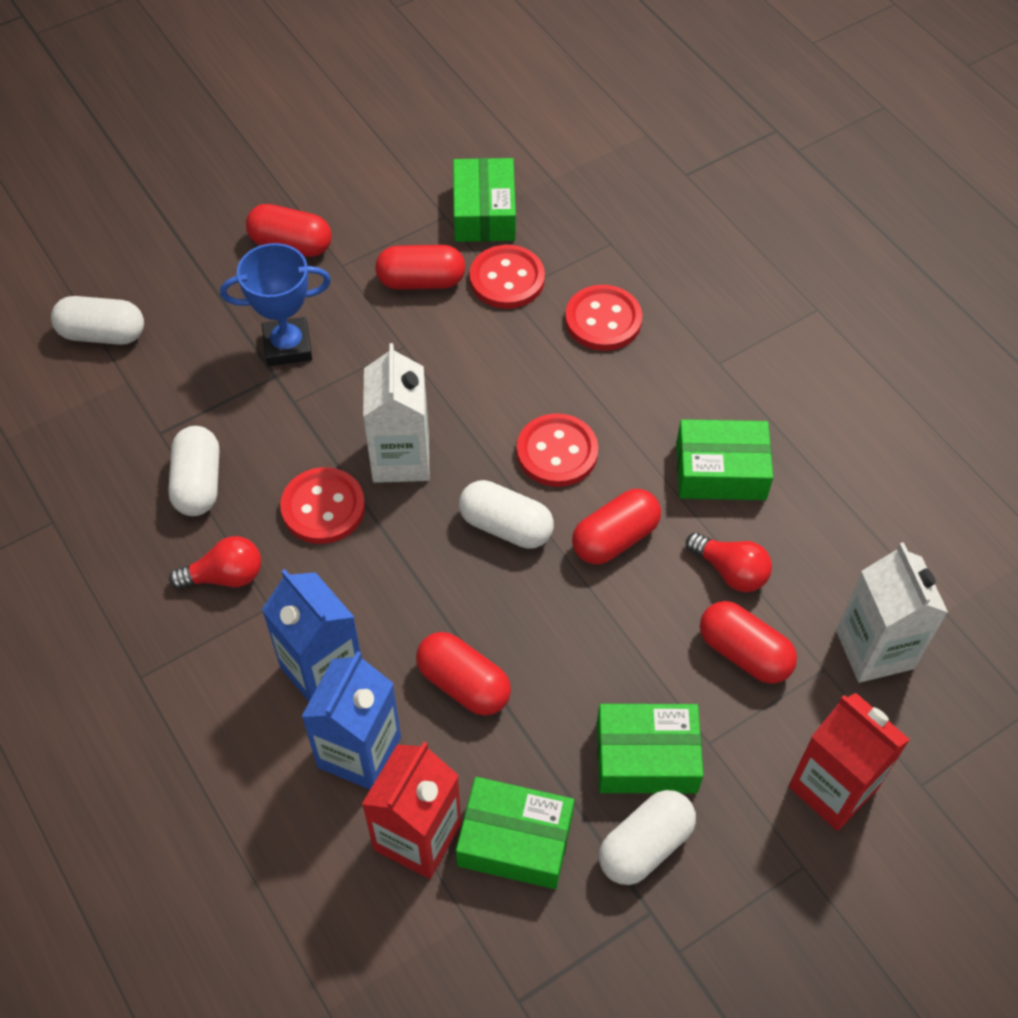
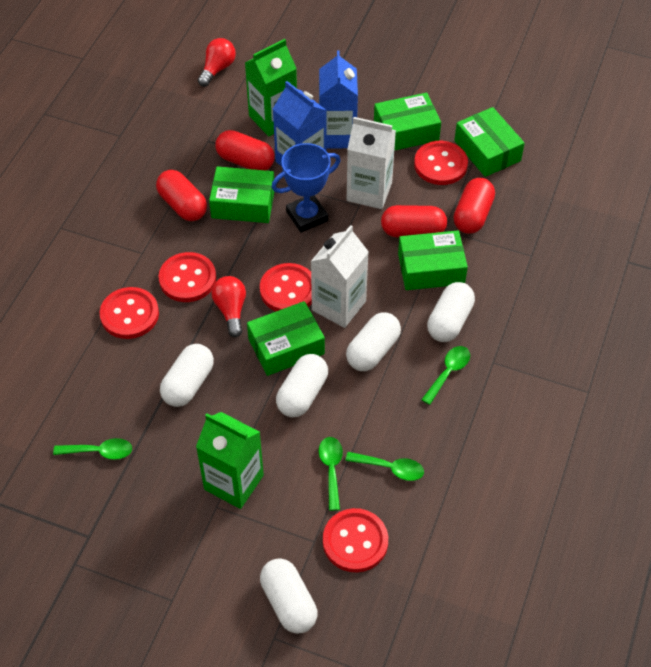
green box: [453,158,516,242] [456,777,574,889] [597,704,704,793] [676,419,773,500] = 4 -> [209,166,274,223] [247,301,325,376] [374,93,441,151] [398,230,468,290] [454,107,525,177] = 5
green carton: none = 0 -> [196,412,264,509] [245,39,297,137] = 2
green spoon: none = 0 -> [53,438,132,460] [319,437,343,511] [345,452,424,481] [421,346,470,405] = 4
red button: [280,467,365,544] [470,245,545,309] [517,413,598,487] [565,285,642,351] = 4 -> [100,287,159,339] [158,252,216,302] [260,263,312,311] [323,508,388,572] [414,141,468,185] = 5
red capsule: [246,204,332,257] [375,245,465,290] [416,632,511,716] [572,489,661,565] [700,601,797,684] = 5 -> [156,170,207,221] [215,130,275,170] [381,205,447,237] [454,178,495,234] = 4
red carton: [362,742,461,879] [789,693,910,831] = 2 -> none = 0
white capsule: [51,296,144,345] [168,426,219,516] [459,480,554,549] [599,790,696,885] = 4 -> [160,344,214,407] [260,558,317,634] [276,354,328,417] [346,312,401,371] [427,282,475,342] = 5

